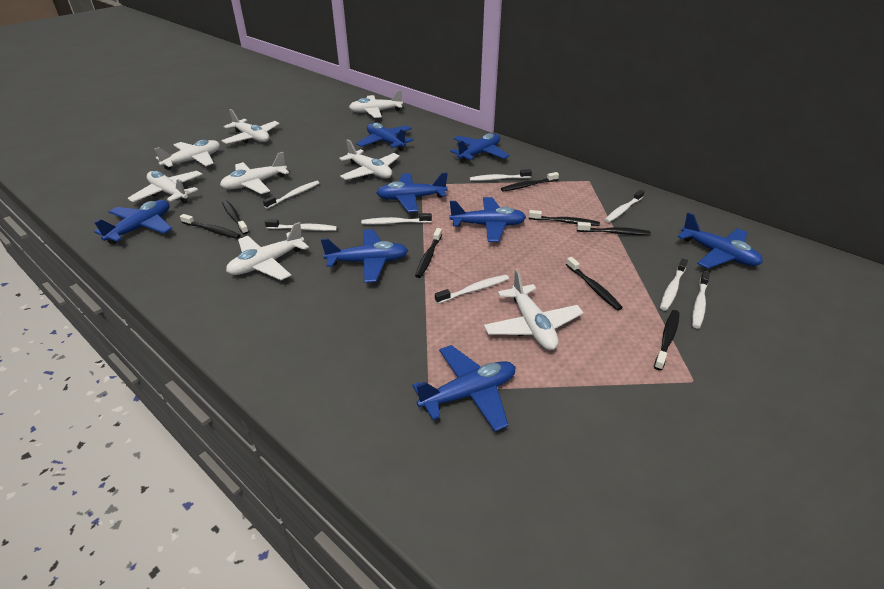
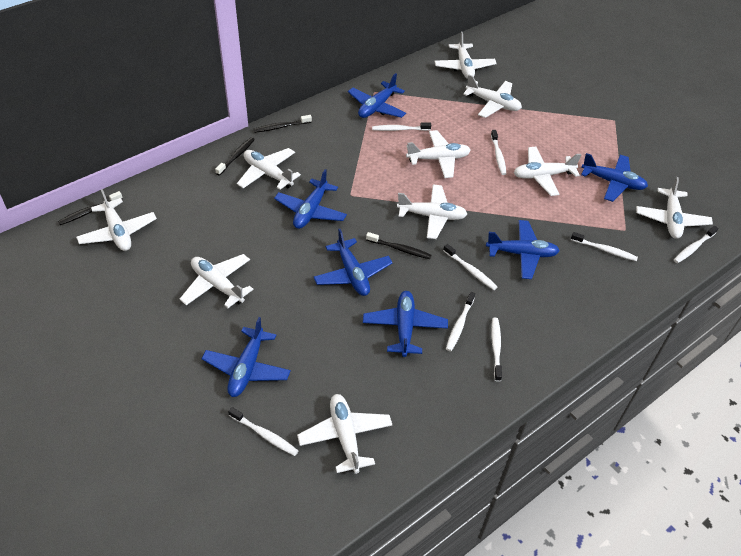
black toothbrush: [180,214,241,239] [222,200,249,234] [415,228,442,278] [501,172,559,191] [529,210,600,226] [566,257,623,311] [577,222,651,235] [654,310,680,371] = 8 -> [58,191,123,225] [215,137,255,176] [253,115,312,133] [366,232,432,259] = 4
blue plane: [94,200,172,245] [321,229,408,283] [356,123,413,151] [376,173,448,212] [412,345,515,432] [450,133,510,163] [450,197,526,242] [677,212,763,269] = 8 -> [202,317,291,397] [274,169,347,229] [313,229,393,296] [348,73,406,118] [363,291,448,357] [486,220,560,279] [581,153,648,202] = 7
white plane: [128,171,202,203] [154,140,220,170] [220,152,289,194] [222,109,280,144] [226,222,309,280] [339,139,400,180] [349,90,403,118] [484,269,584,350] = 8 -> [76,189,157,251] [180,254,253,308] [237,148,301,190] [297,394,392,474] [397,184,467,239] [406,130,471,178] [434,32,497,79] [463,75,522,118] [514,147,581,196] [636,177,713,239] = 10

